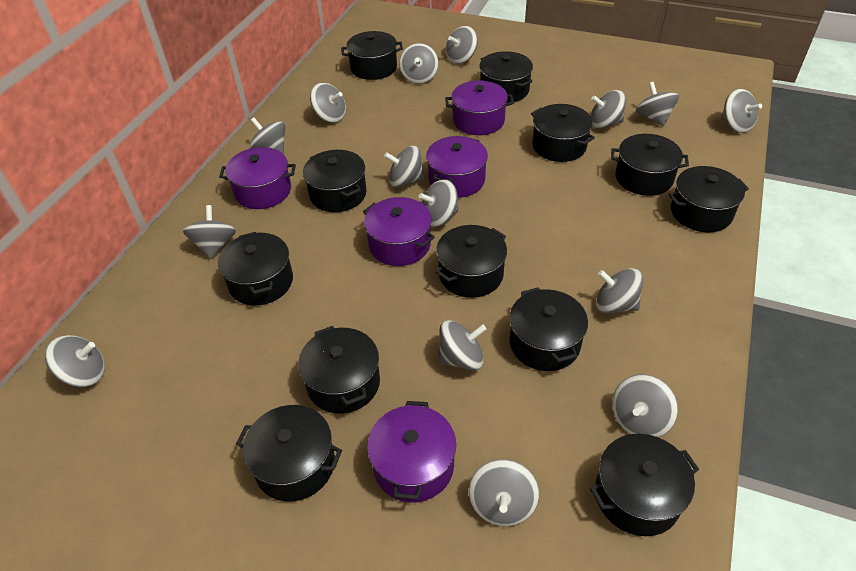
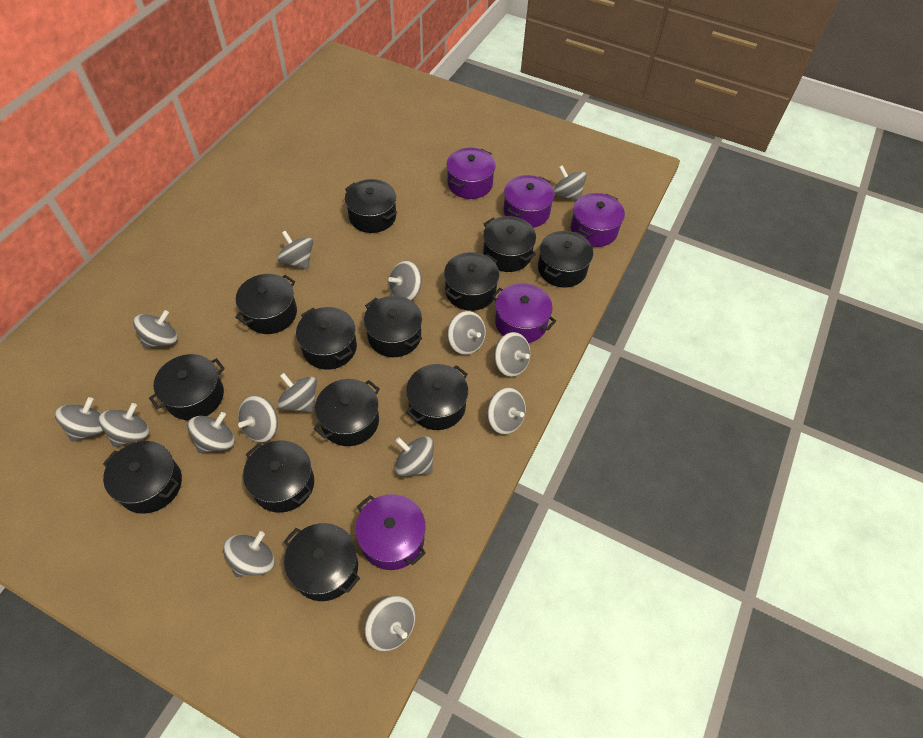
black pot: [218,232,293,306] [236,405,342,502] [298,326,380,414] [303,150,367,212] [341,31,403,80] [436,225,507,298] [480,51,533,103] [509,287,588,371] [531,104,595,162] [590,434,699,536] [611,134,689,196] [669,166,749,232] = 12 -> [103,441,182,514] [149,354,225,420] [235,274,297,334] [243,440,314,513] [284,523,360,601] [296,307,357,370] [314,379,380,446] [345,179,397,233] [364,296,422,357] [406,364,468,430] [444,252,499,311] [483,216,536,272] [538,231,593,288] = 13

